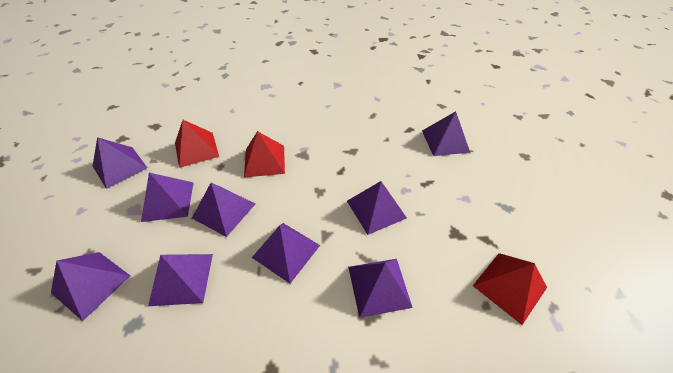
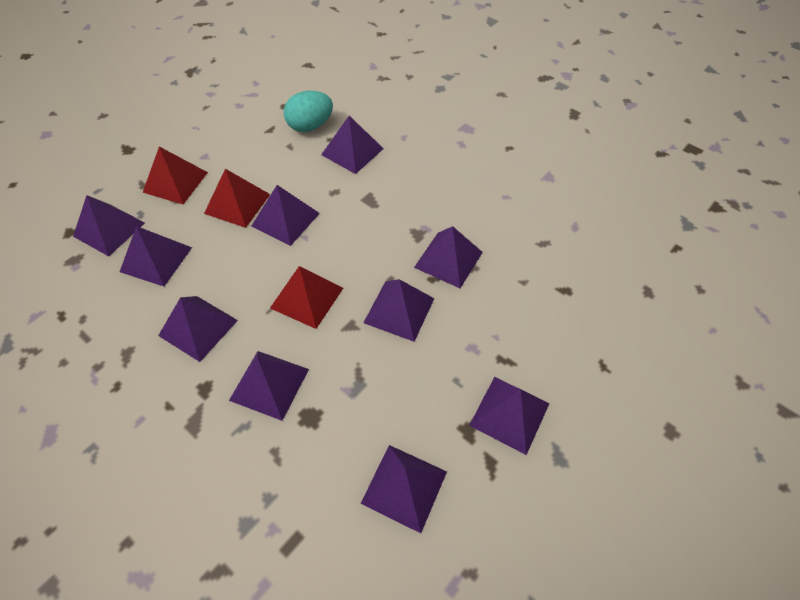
purple pyramid: [51,252,130,321] [93,137,147,189] [141,173,194,222] [148,254,213,306] [192,183,255,237] [252,223,320,284] [347,181,407,235] [348,259,413,318] [422,111,470,156] = 9 -> [73,195,145,256] [120,226,192,286] [158,296,238,362] [229,351,309,421] [252,185,320,246] [321,116,384,174] [360,445,447,533] [364,279,435,342] [414,226,483,288] [469,377,549,455] = 10
turquoise egg: none = 0 -> [284,91,333,132] = 1

